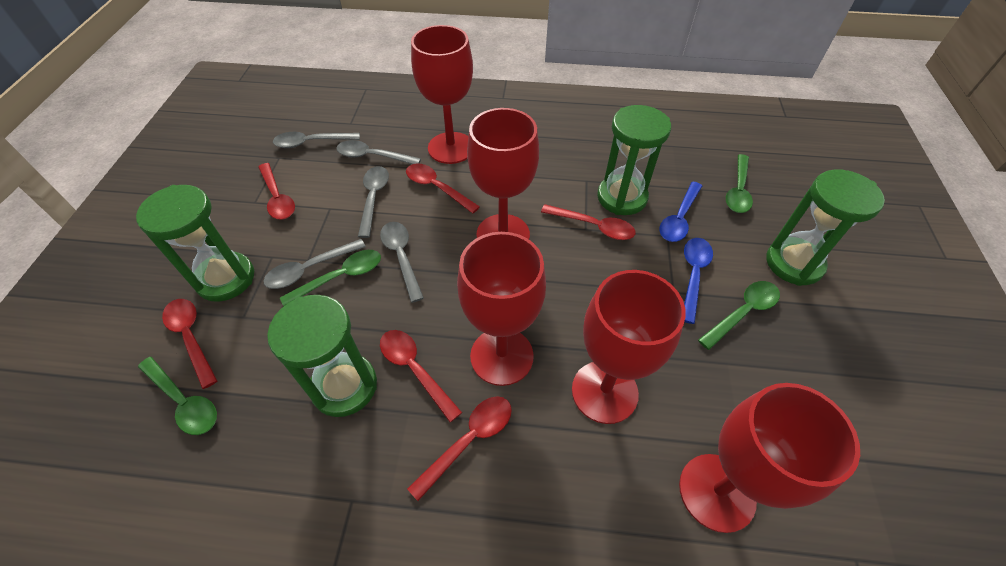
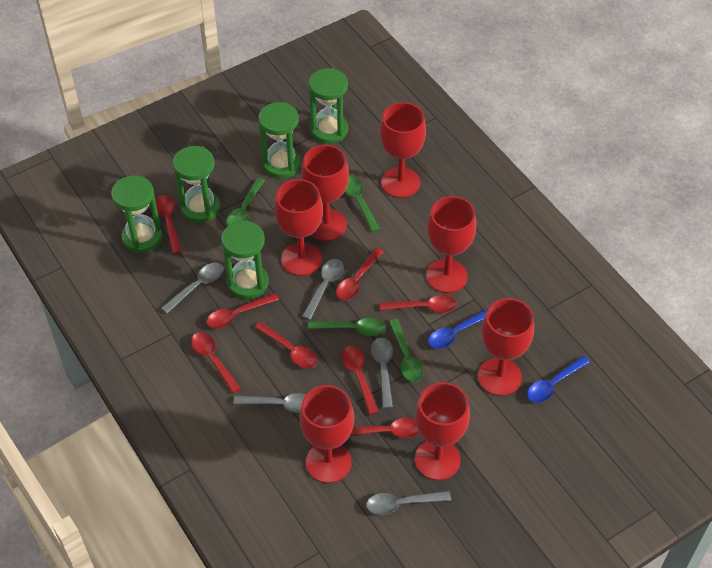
green hourglass: [136,185,254,302] [267,295,377,417] [597,105,671,215] [766,169,885,286] = 4 -> [111,175,162,253] [173,146,220,223] [221,220,269,299] [258,102,301,178] [309,68,348,144] = 5
red goblet: [411,25,473,164] [457,232,546,386] [467,108,539,239] [572,270,686,424] [679,383,860,533] = 5 -> [274,179,323,276] [300,385,354,483] [302,145,349,241] [380,102,426,198] [415,382,470,480] [426,196,477,293] [478,298,534,396] = 7
red spoon: [162,299,217,389] [258,163,295,220] [380,330,462,422] [406,164,480,213] [407,397,512,501] [541,204,636,240] = 6 -> [155,195,182,254] [191,332,241,394] [207,293,279,329] [255,322,318,369] [336,248,383,300] [342,346,379,415] [350,418,419,438] [380,295,457,313] = 8

